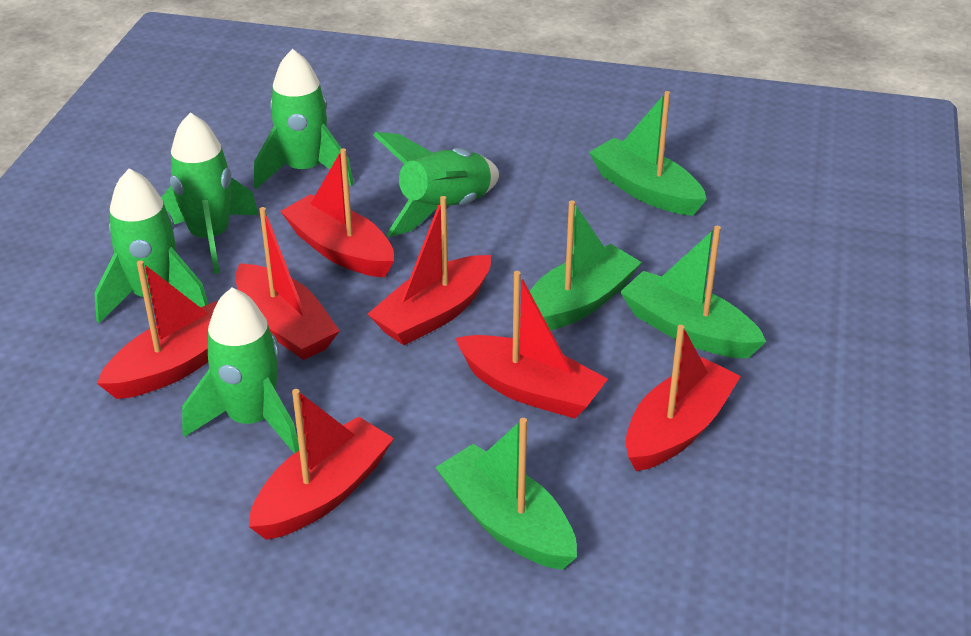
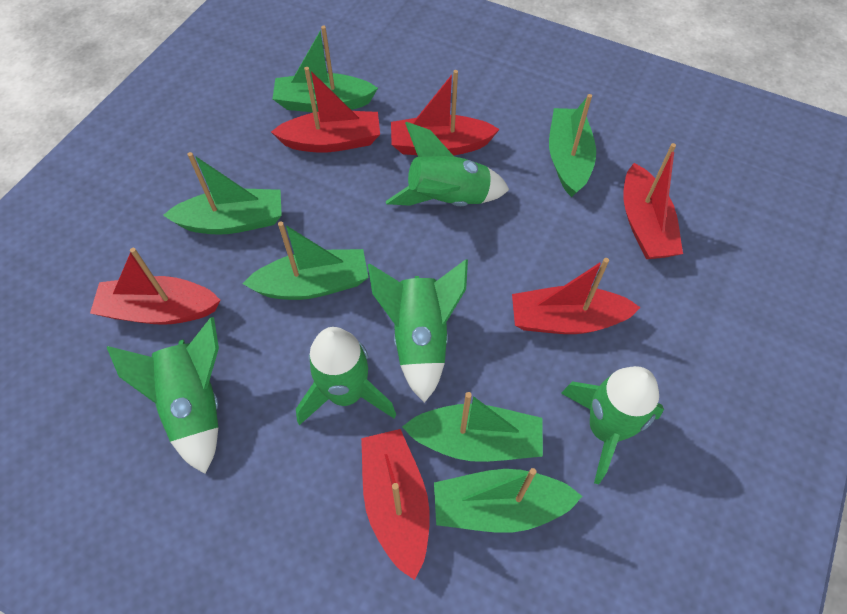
green boat: [435,418,577,570] [520,200,642,331] [589,91,707,216] [620,226,766,358] = 4 -> [163,152,282,235] [242,221,369,300] [272,26,378,112] [402,392,543,462] [434,468,582,533] [549,94,596,197] = 6
red boat: [97,260,218,399] [235,207,340,360] [249,389,394,540] [280,148,394,277] [368,196,491,345] [455,271,608,419] [626,325,741,471] = 7 -> [90,248,221,325] [271,67,380,153] [361,429,430,580] [391,70,500,156] [512,258,641,334] [624,143,683,259] = 6

